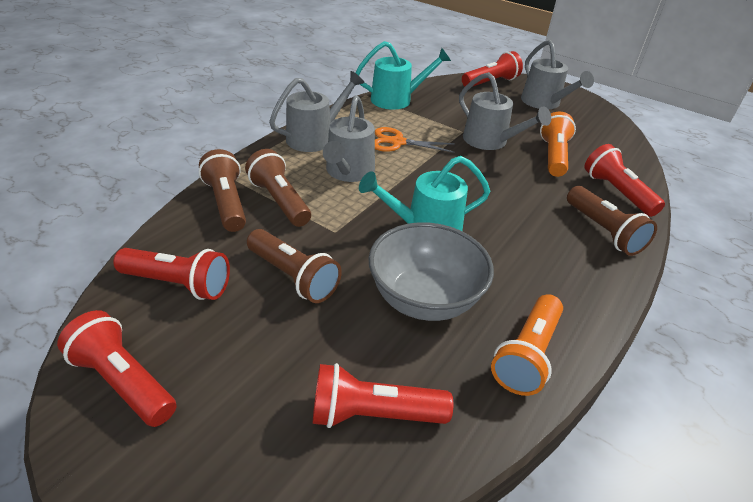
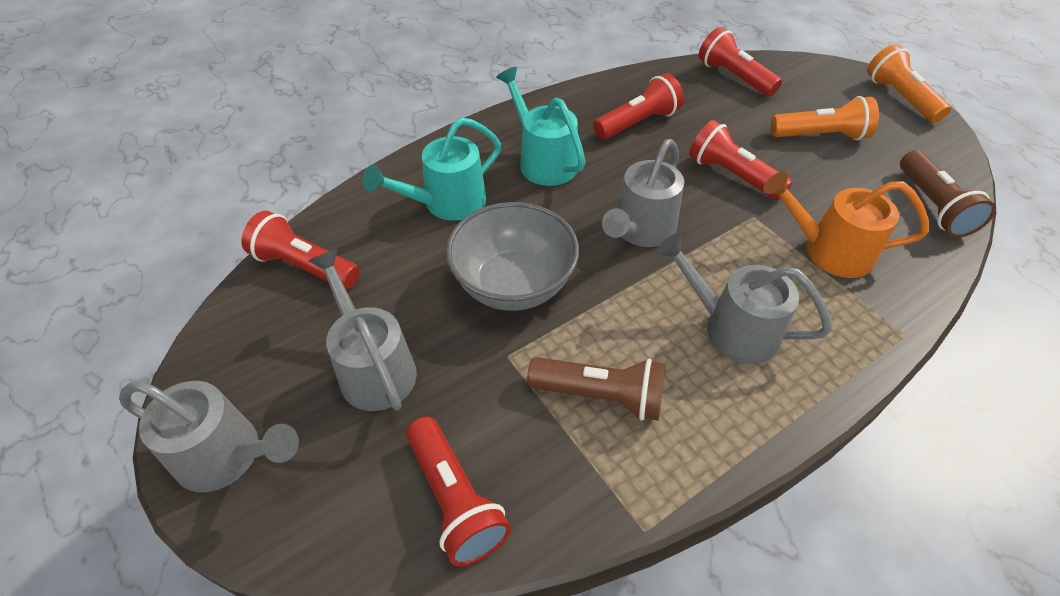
brown flashlight: [199,149,246,232] [245,149,311,227] [247,229,342,303] [567,186,657,256] = 4 -> [527,357,666,421] [900,150,996,237] = 2
orange scissors: [375,127,455,153] = 1 -> none = 0
orange watering can: none = 0 -> [763,172,929,278] = 1

